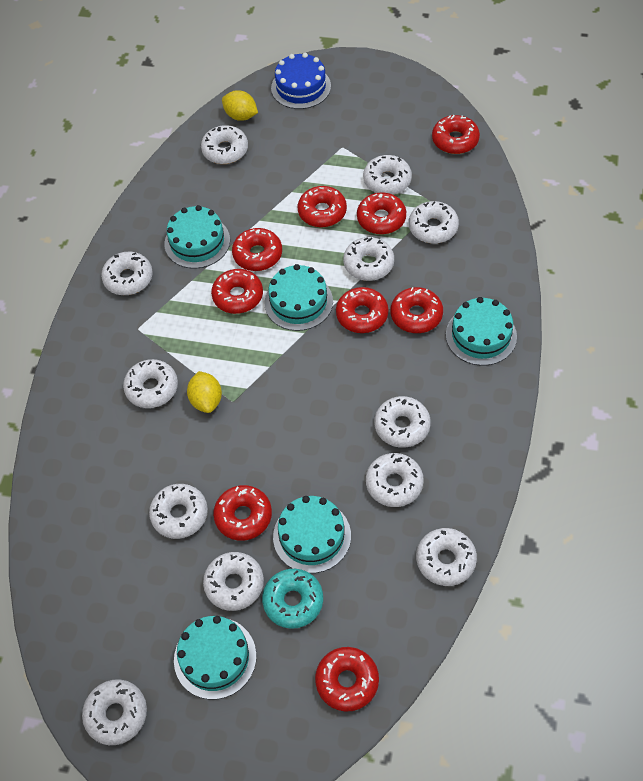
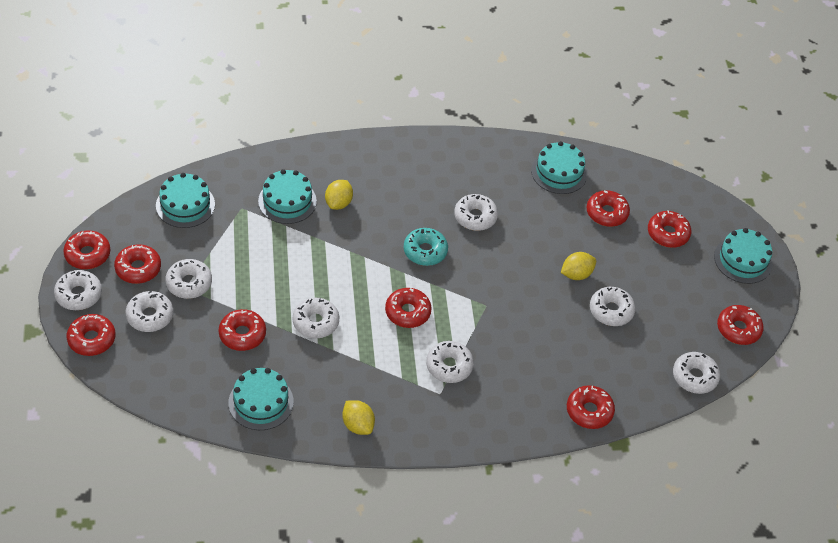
blue cake: [271,53,331,109] = 1 -> none = 0
white donut: [82,679,147,745] [101,252,153,295] [123,359,178,408] [149,484,208,539] [201,125,248,164] [203,552,264,611] [343,237,394,281] [363,155,412,195] [366,453,424,507] [375,396,431,448] [409,201,459,244] [416,528,477,586] = 12 -> [54,270,102,310] [125,291,173,332] [165,259,212,299] [293,298,339,338] [426,341,474,383] [454,194,498,231] [590,287,636,326] [673,352,720,394] = 8
yellow lemon: [187,371,222,413] [222,90,258,121] = 2 -> [325,180,353,210] [342,400,375,435] [561,252,596,280] = 3

